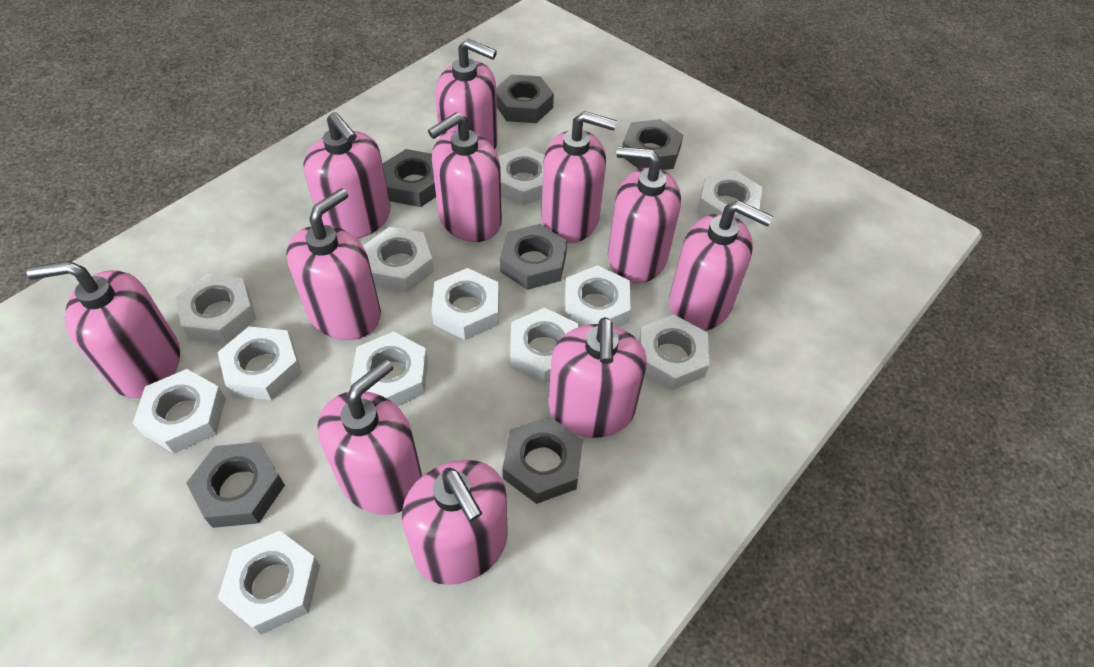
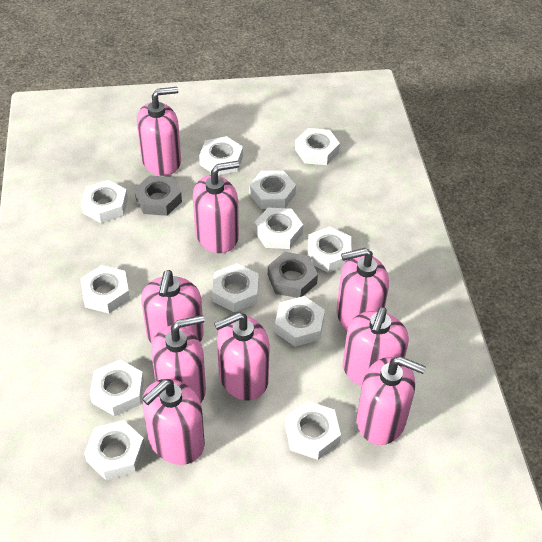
grey nut: [186,442,285,528] [382,149,436,207] [496,74,554,123] [500,224,567,290] [503,416,583,504] [622,119,683,170] = 6 -> [134,175,182,216] [268,252,318,298] = 2
pink soap dispenser: [27,261,180,398] [286,188,381,340] [303,112,391,239] [317,359,422,515] [402,460,508,585] [428,112,502,242] [435,39,498,149] [541,111,617,243] [549,317,647,438] [608,147,681,283] [669,201,773,331] = 11 -> [137,87,181,176] [141,270,204,343] [142,379,205,465] [151,315,206,403] [193,161,239,253] [214,312,270,401] [337,248,389,330] [342,307,409,387] [357,356,426,445] = 9

